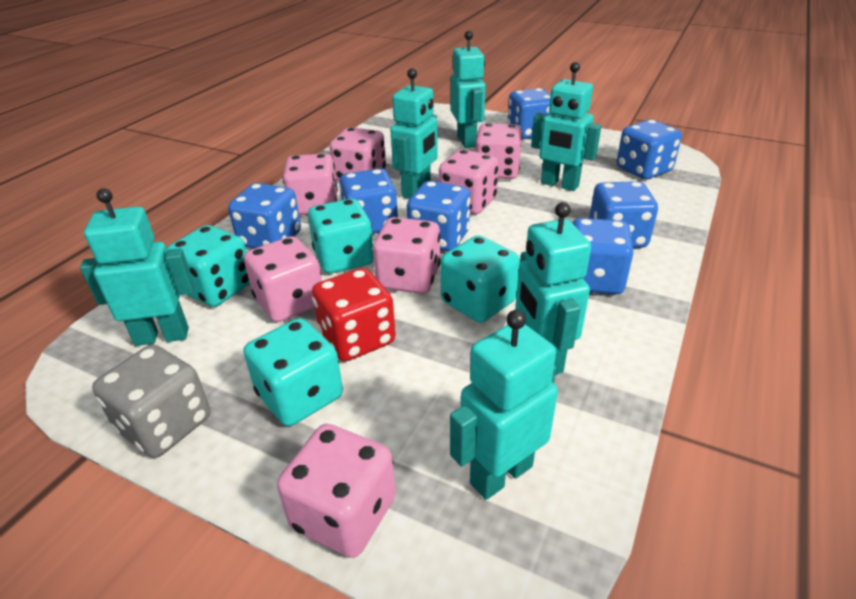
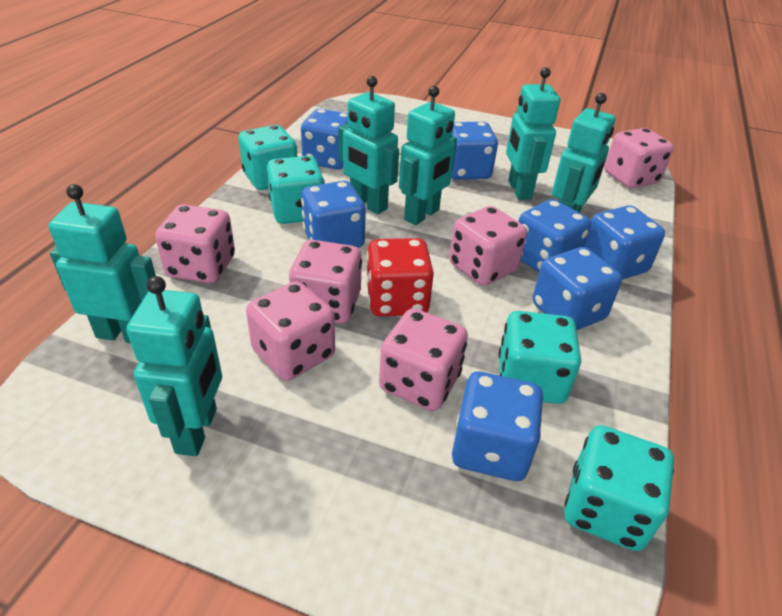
grey dice: [92,345,210,458] = 1 -> none = 0
pink dice: [244,236,322,322] [277,424,396,558] [283,154,338,215] [330,127,386,181] [373,217,441,294] [439,149,499,214] [475,123,523,179] = 7 -> [155,204,235,283] [246,281,335,381] [289,240,362,324] [379,309,468,411] [449,206,527,286] [604,128,674,189] = 6

